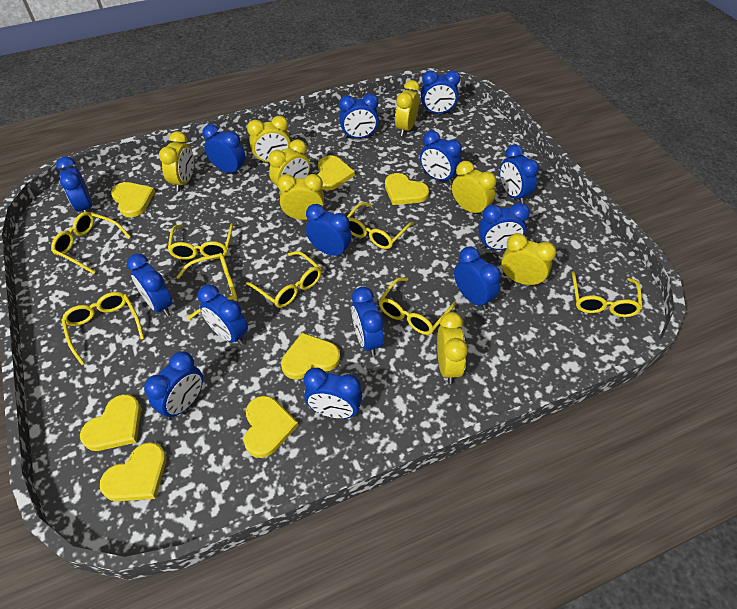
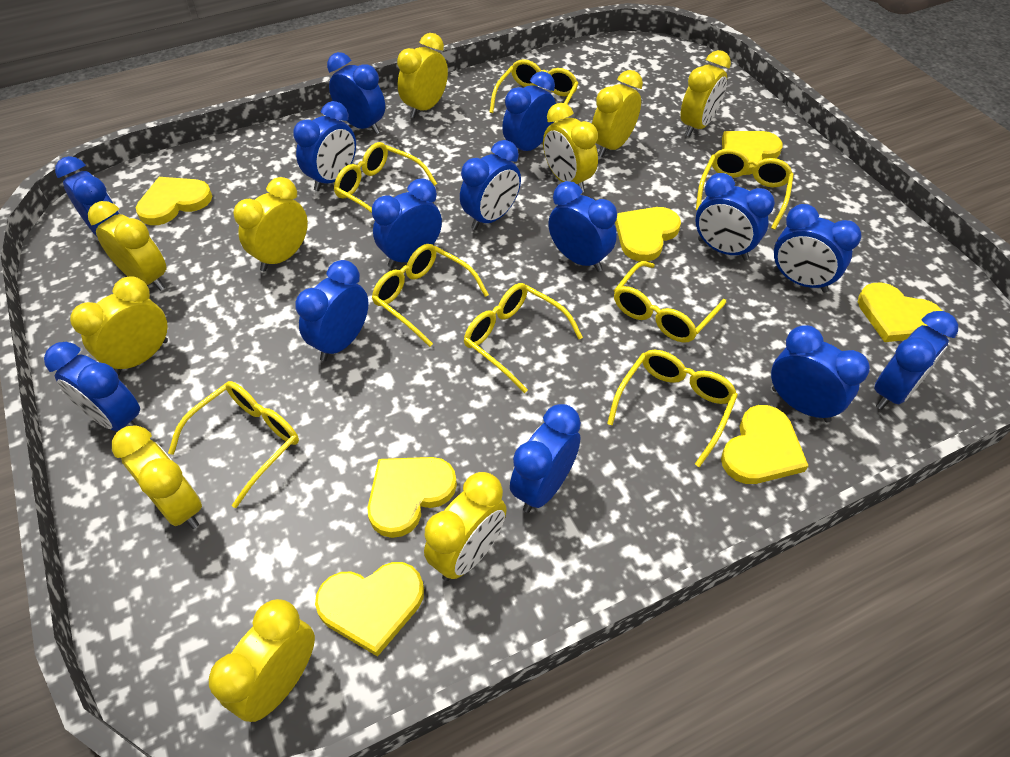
yellow clock: [159,131,194,192] [247,116,291,164] [268,139,310,194] [278,174,324,220] [395,80,420,136] [437,312,468,384] [452,161,496,217] [501,233,556,287] = 8 -> [70,276,168,375] [88,201,166,291] [112,425,202,529] [209,599,315,722] [233,177,308,272] [397,33,448,118] [424,472,507,581] [543,103,598,193] [592,70,643,157] [680,50,731,137] = 10

